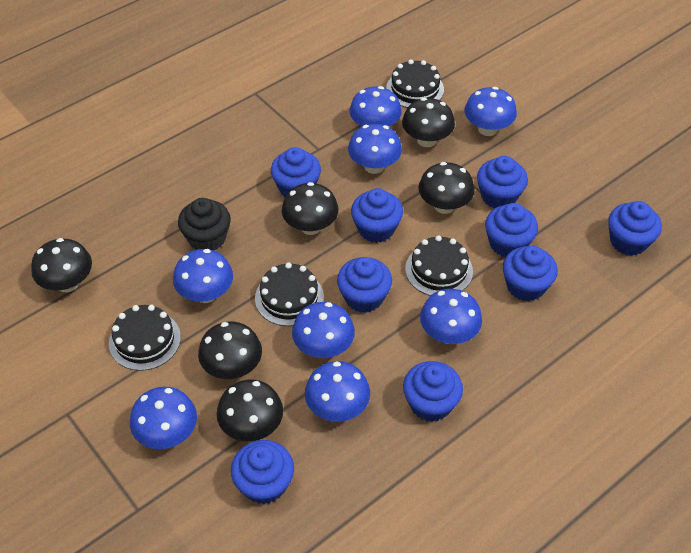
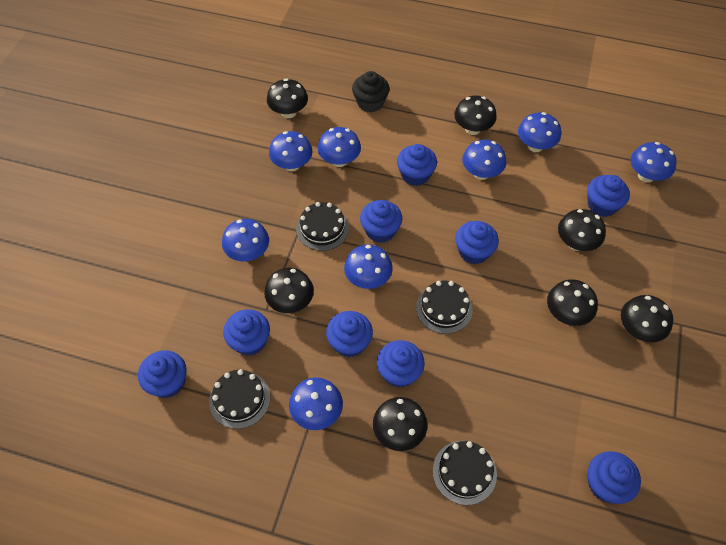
black mushroom: [31,238,92,292] [198,322,262,379] [217,379,283,442] [282,182,339,235] [402,98,455,147] [418,162,475,214] = 6 -> [264,268,314,313] [267,78,308,118] [373,397,428,451] [454,95,497,135] [547,279,598,326] [558,209,606,251] [621,295,673,342] = 7

